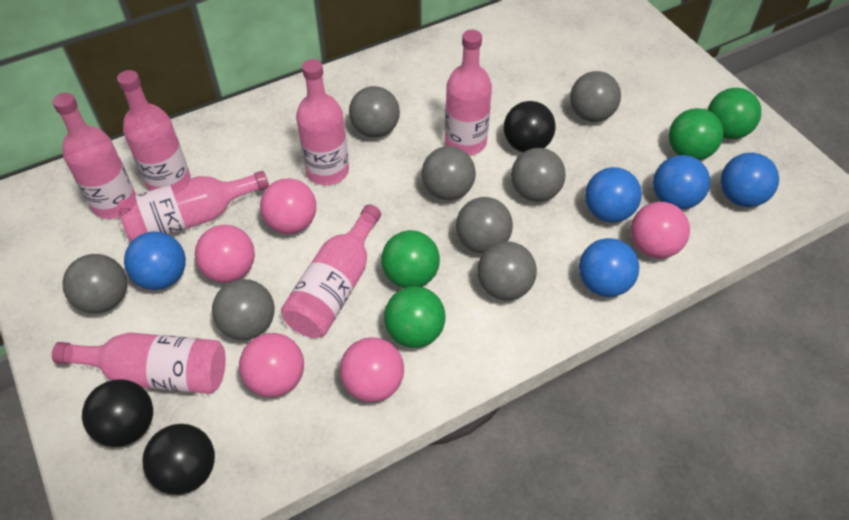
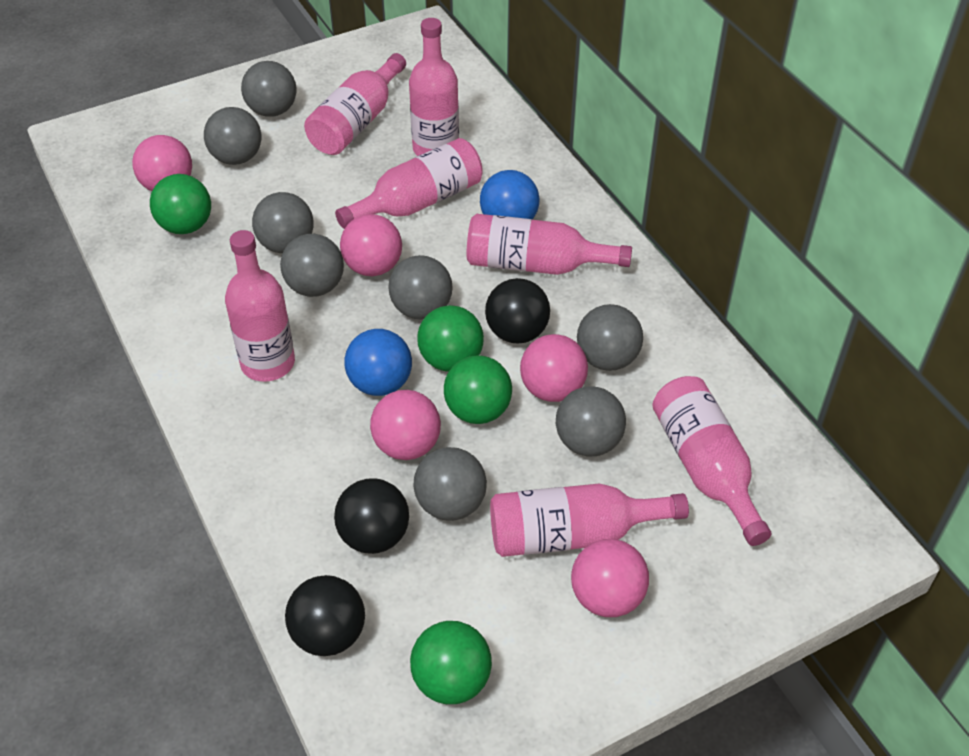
blue ball: [124,232,186,290] [579,238,639,297] [585,167,642,223] [653,155,710,209] [721,153,779,207] = 5 -> [344,329,412,396] [480,170,540,219] = 2

